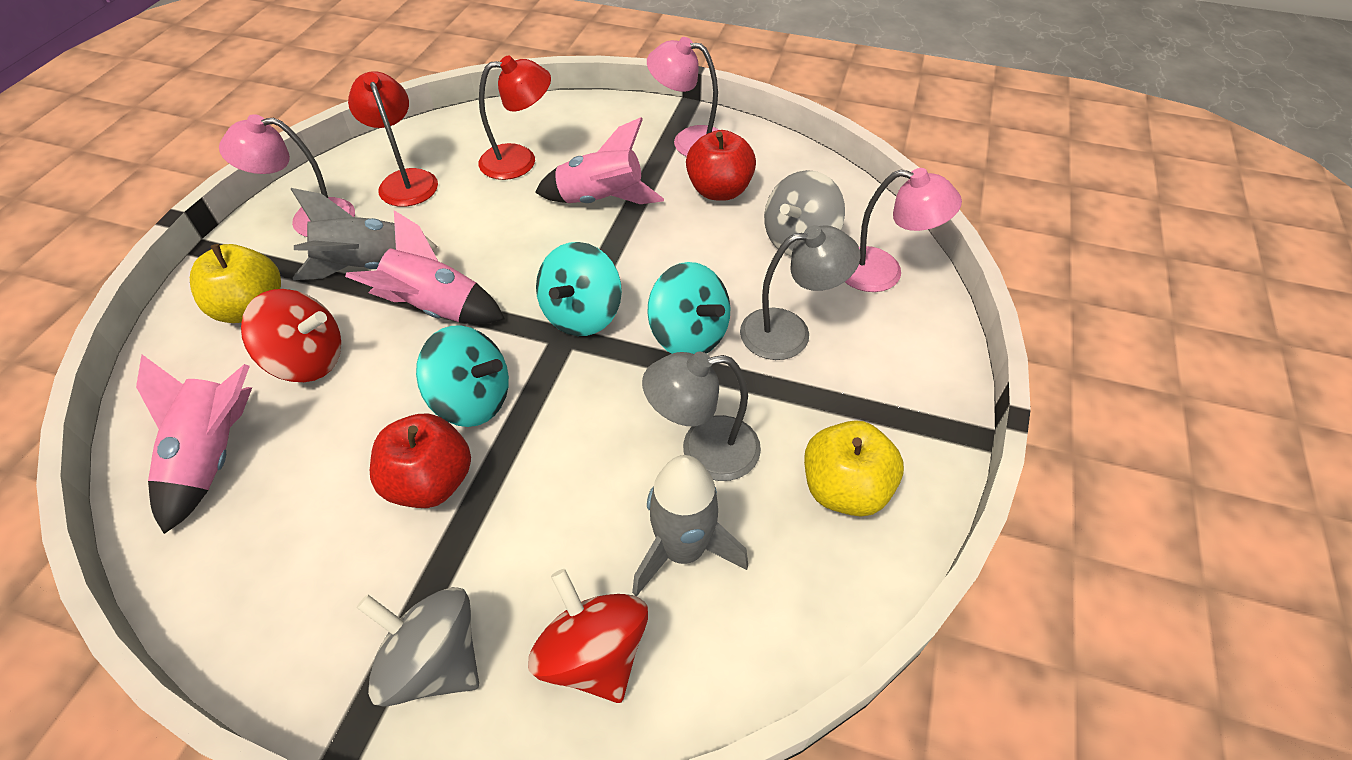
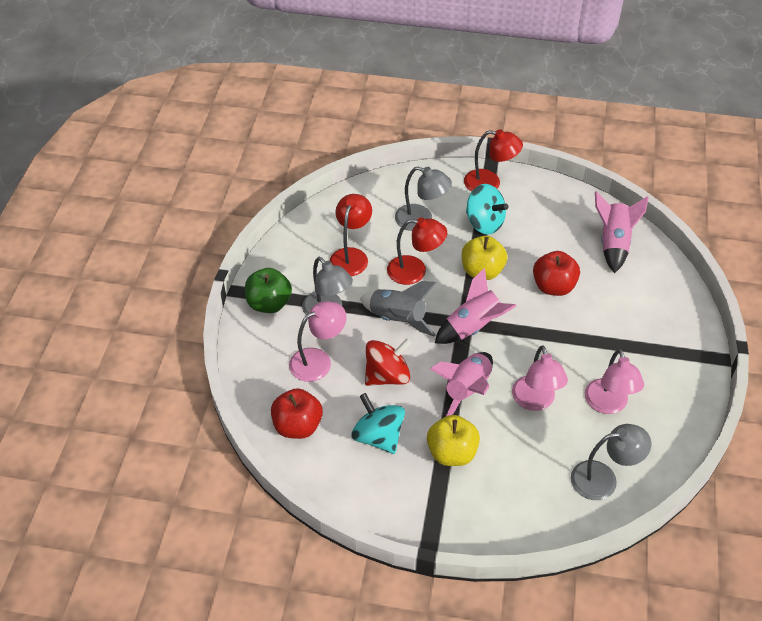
green apple: none = 0 -> [245,268,292,313] = 1
grey lamp: [642,352,761,481] [740,225,861,360] = 2 -> [302,257,353,315] [395,167,452,231] [571,424,651,500] = 3
grey rocket: [291,188,437,280] [632,455,748,596] = 2 -> [360,281,437,337] = 1
grey spinning top: [357,587,479,706] [764,170,845,256] = 2 -> none = 0
red lamp: [348,71,438,207] [478,55,551,180] = 2 -> [330,194,372,276] [387,217,447,285] [464,129,523,192] = 3
red spinning top: [241,289,341,382] [528,569,648,703] = 2 -> [365,338,412,386] = 1
turquoise spinning top: [416,326,509,427] [536,242,622,336] [647,262,730,354] = 3 -> [351,393,405,454] [466,184,509,235] = 2

